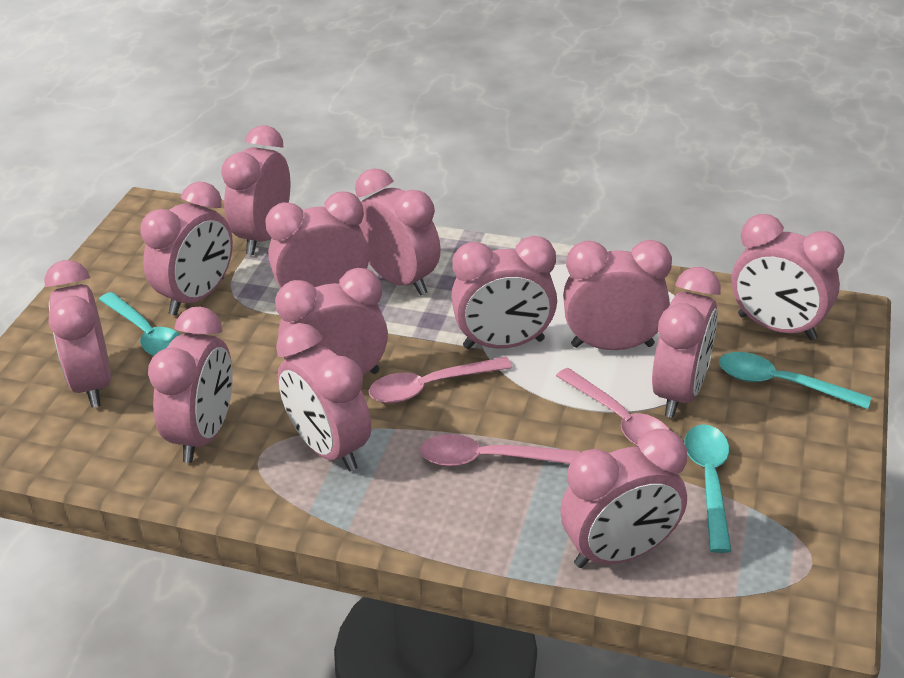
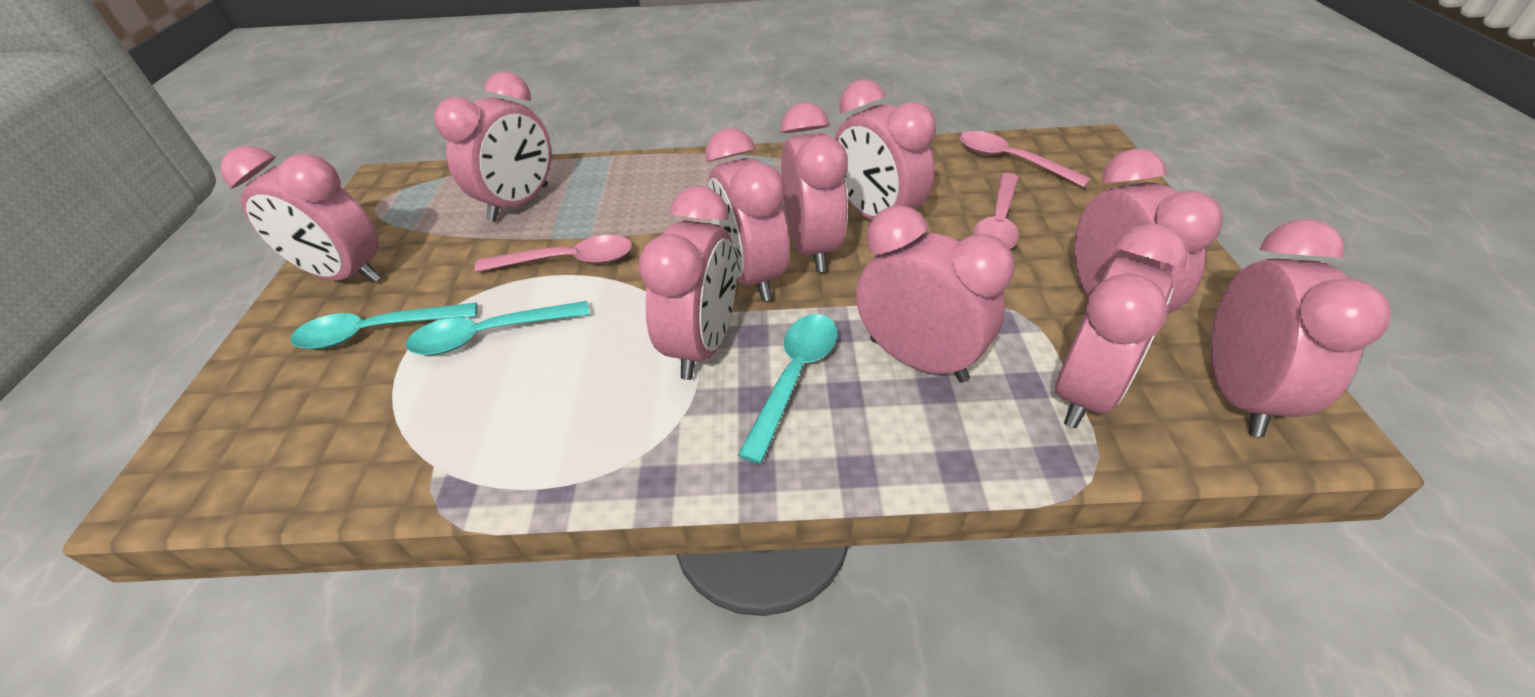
pink clock: [45,260,111,407] [141,182,233,315] [148,307,233,463] [221,125,290,255] [265,191,370,288] [275,268,388,375] [276,323,371,472] [355,168,441,295] [451,236,557,349] [560,429,687,568] [563,240,672,350] [652,267,721,418] [732,214,845,340] = 13 -> [220,146,382,283] [434,72,551,222] [638,186,737,380] [705,128,789,301] [781,103,848,272] [835,79,936,220] [856,205,1015,382] [1055,223,1188,428] [1074,149,1223,315] [1210,219,1391,437] = 10

